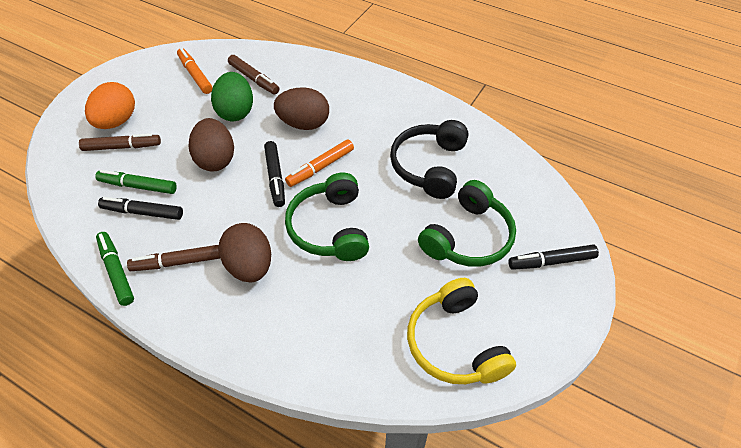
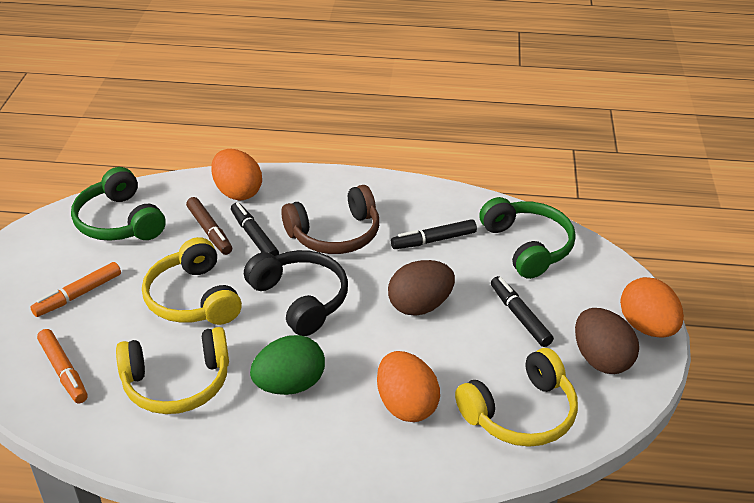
brown egg: [188,118,234,172] [219,223,271,282] [274,87,329,130] = 3 -> [388,260,455,316] [575,308,639,374] = 2
brown headphones: none = 0 -> [281,185,379,254] = 1
brown marker: [79,133,161,151] [127,245,220,271] [228,55,279,94] = 3 -> [186,197,232,255] = 1
green marker: [95,170,177,194] [96,232,134,306] = 2 -> none = 0
orange egg: [85,82,135,129] = 1 -> [211,149,262,200] [377,351,440,422] [620,277,684,338] = 3
yellow headphones: [407,278,516,384] = 1 -> [116,327,229,414] [142,237,242,325] [455,348,578,447] = 3

